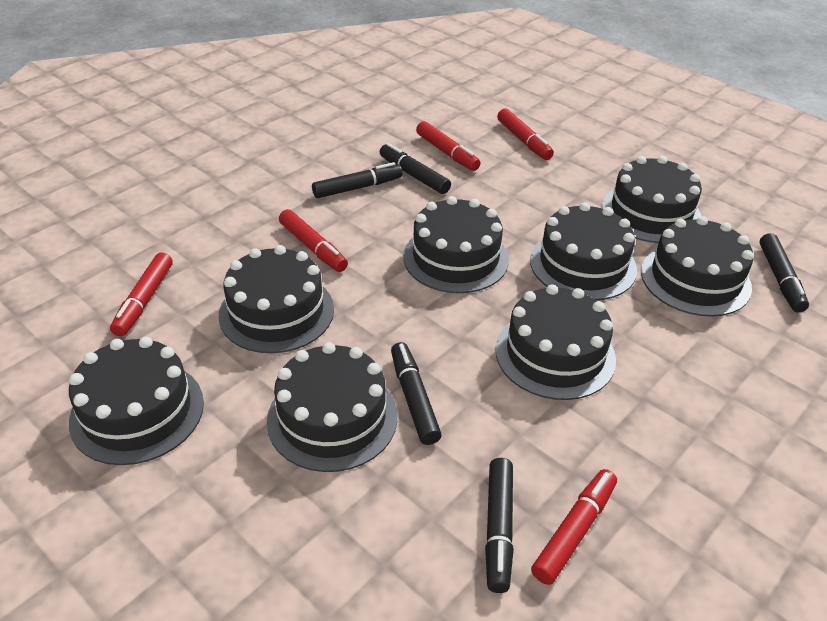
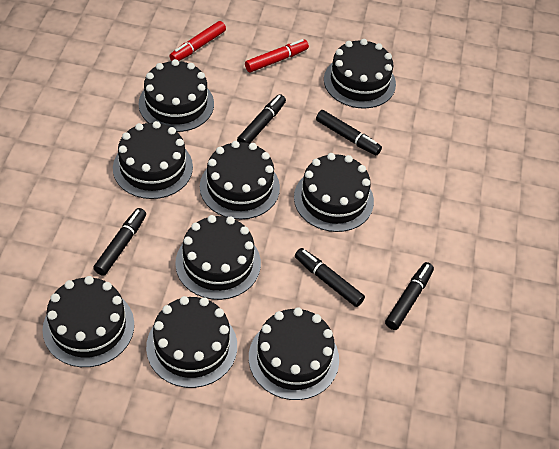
black cake: [69,337,204,465] [219,245,334,353] [267,342,397,472] [403,196,509,293] [496,284,616,400] [530,202,637,300] [602,156,702,243] [641,216,754,317] = 8 -> [43,276,134,367] [113,121,193,199] [138,59,214,132] [146,296,237,388] [175,215,261,300] [200,141,280,219] [249,307,339,400] [294,153,374,232] [324,39,396,109] = 9
red marker: [110,253,173,336] [279,209,348,272] [416,121,481,171] [497,109,554,160] [531,469,617,585] = 5 -> [169,21,226,61] [245,39,309,73] = 2

